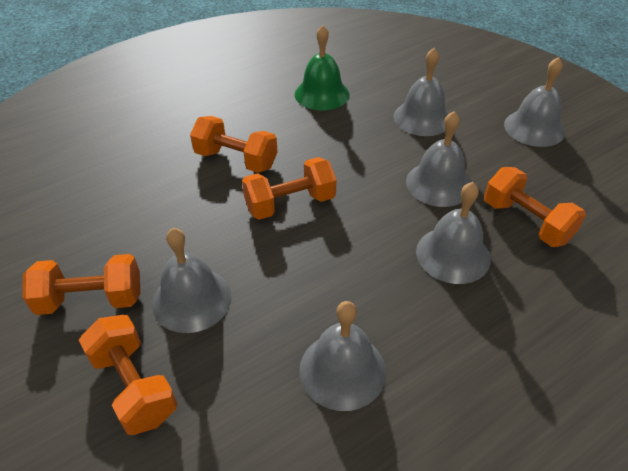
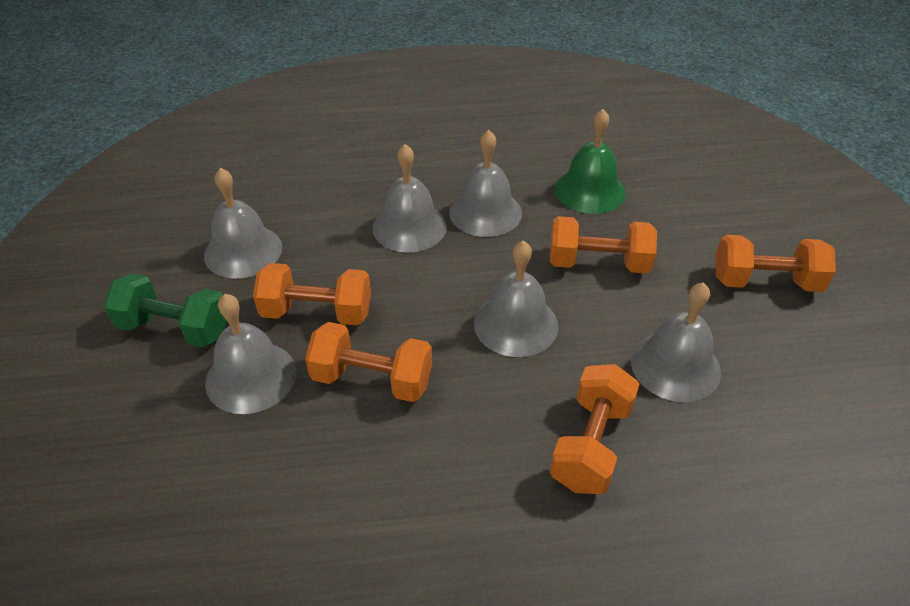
green dumbbell: none = 0 -> [103,273,227,348] = 1

